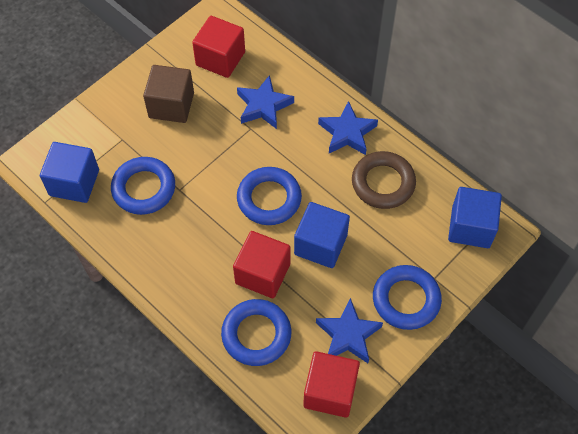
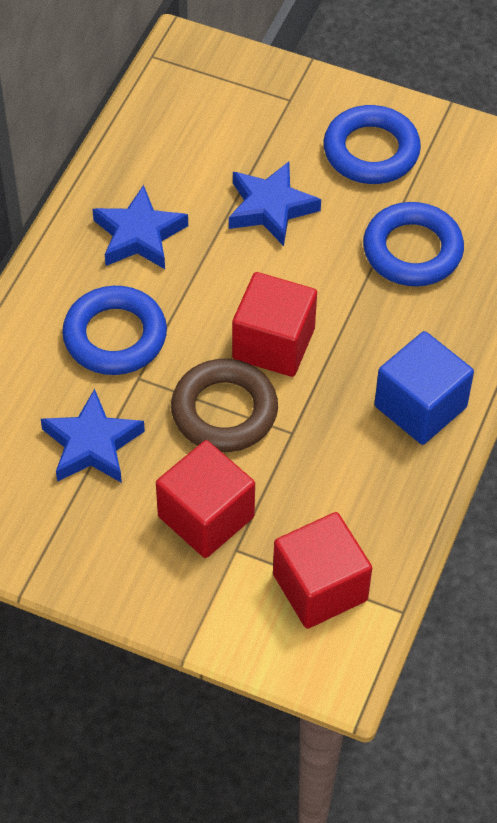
blue cube: [40,142,99,203] [294,202,350,268] [448,187,502,248] = 3 -> [374,331,474,445] = 1
blue ring: [111,157,175,215] [221,299,291,366] [237,167,302,225] [373,265,442,330] = 4 -> [62,286,167,375] [323,105,421,184] [363,202,464,286] = 3
brown cube: [143,65,194,123] = 1 -> none = 0

